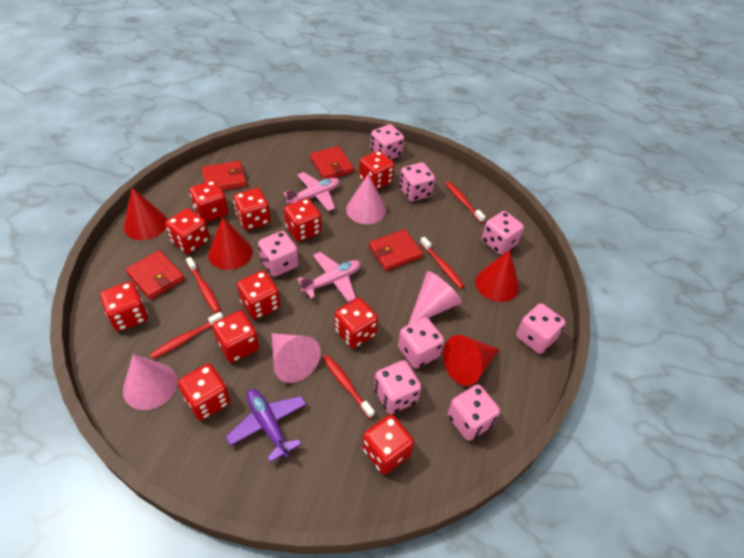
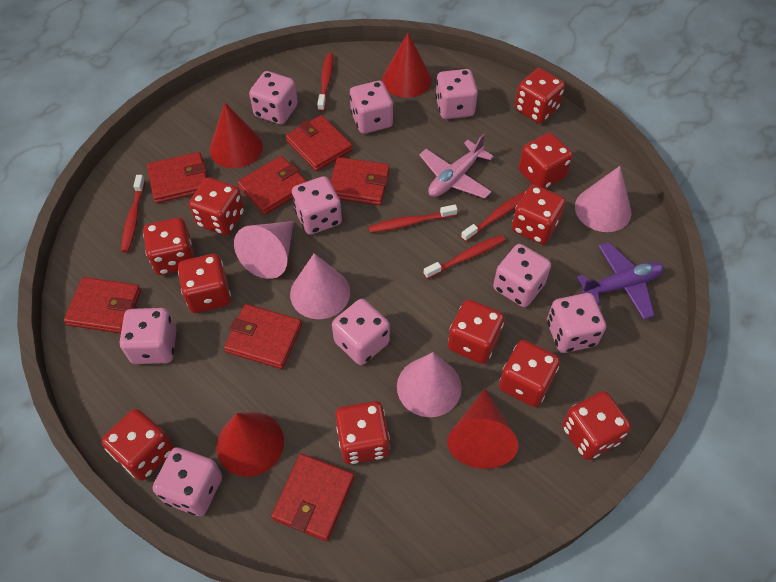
pink dice: [258,231,299,277] [370,124,404,160] [374,360,422,414] [398,317,444,369] [399,162,435,202] [447,384,500,441] [482,211,524,255] [516,303,566,354] = 8 -> [120,308,177,364] [153,447,222,516] [249,71,298,125] [292,176,342,235] [332,299,390,365] [350,81,393,134] [435,69,478,119] [493,244,551,307] [547,293,606,353] = 9
pink plane: [283,172,340,211] [297,252,361,302] = 2 -> [419,134,494,199] = 1
red wallet: [125,250,185,300] [202,161,247,191] [310,146,354,179] [369,229,423,271] = 4 -> [64,277,141,333] [147,152,207,203] [224,304,302,369] [237,156,307,215] [271,454,354,541] [286,115,352,171] [330,157,390,205] = 7

